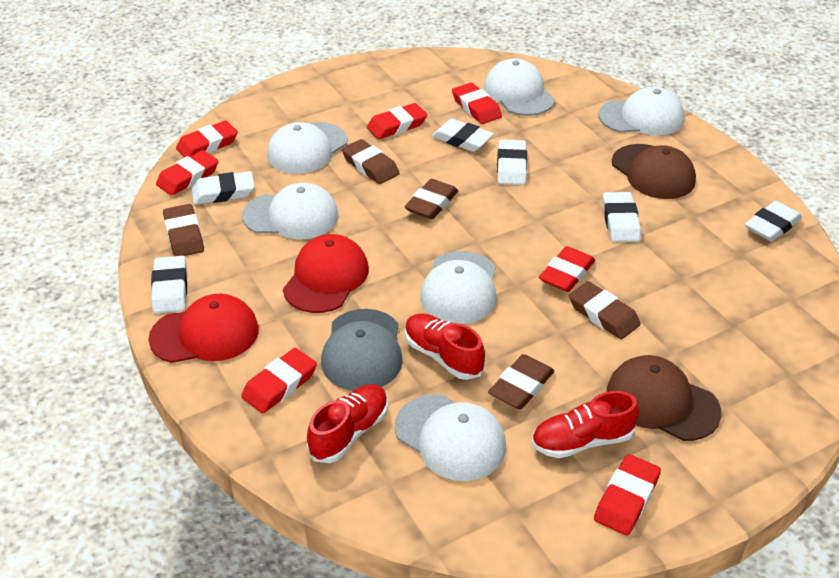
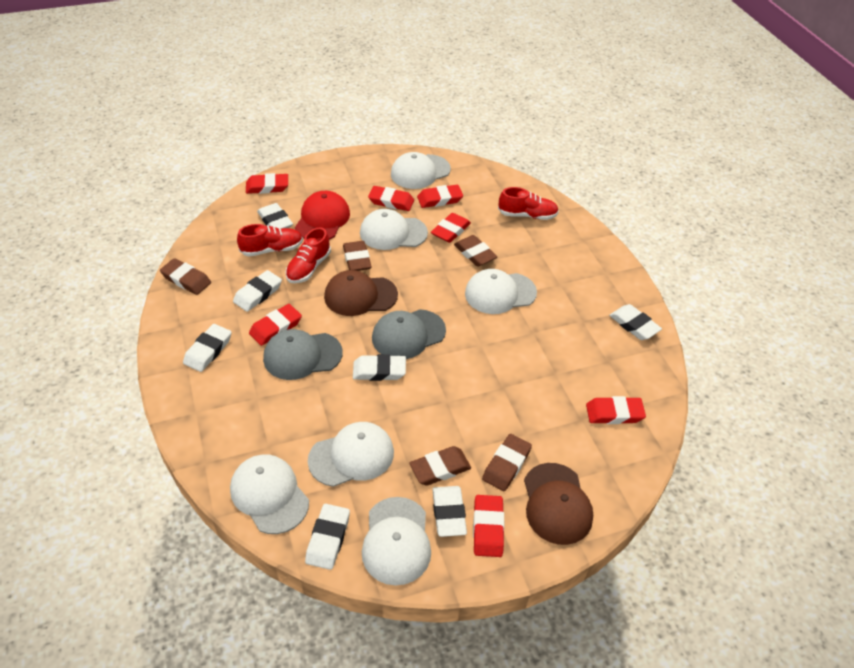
grey cap: [321,309,403,391] = 1 -> [263,329,343,380] [372,309,446,359] = 2
red cap: [148,294,259,363] [283,234,369,313] = 2 -> [295,191,350,240] = 1
white eraser: [151,256,187,313] [192,171,255,205] [432,119,494,152] [497,139,527,185] [603,192,641,242] [745,201,802,242] = 6 -> [183,324,231,372] [233,270,282,312] [257,203,293,229] [305,504,350,570] [353,354,406,381] [432,486,467,537] [609,304,662,340] = 7

